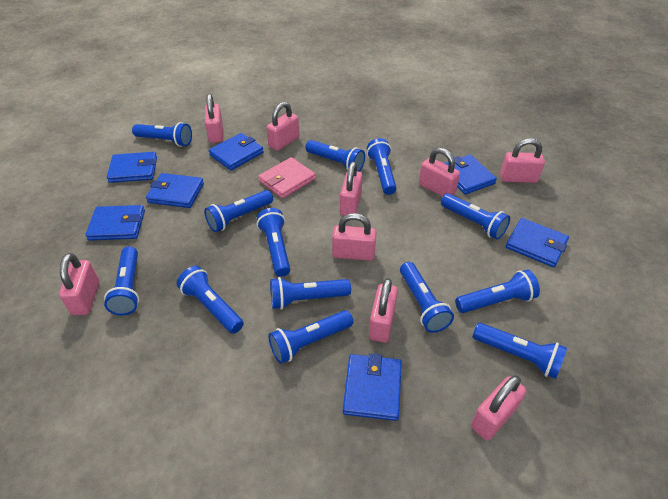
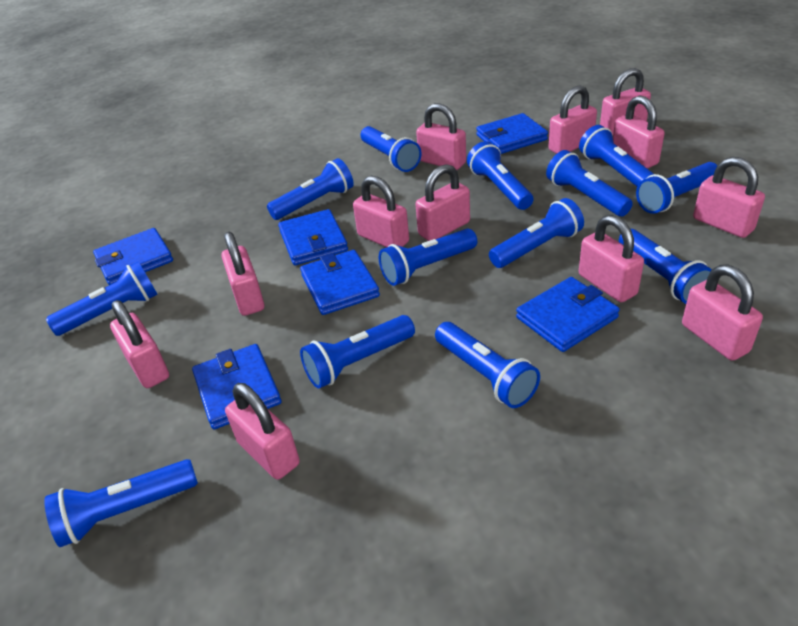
blue wallet: [85,205,145,241] [107,152,157,183] [146,173,204,208] [209,133,264,170] [343,353,402,421] [444,155,497,194] [505,218,569,267] = 7 -> [93,228,173,285] [192,344,282,429] [278,209,348,265] [300,250,380,315] [476,113,548,154] [516,277,620,352] = 6
pink padlock: [59,253,99,315] [205,93,223,143] [266,102,299,151] [332,213,376,261] [340,162,363,216] [369,278,398,343] [419,148,460,197] [471,375,526,440] [500,138,545,183] = 9 -> [110,300,169,388] [221,232,264,316] [225,383,300,480] [353,176,409,247] [416,103,466,170] [416,164,470,241] [548,85,597,154] [579,215,644,302] [600,68,651,136] [613,95,665,169] [682,265,763,361] [693,157,765,238] = 12
pink wallet: [258,157,316,199] = 1 -> none = 0

